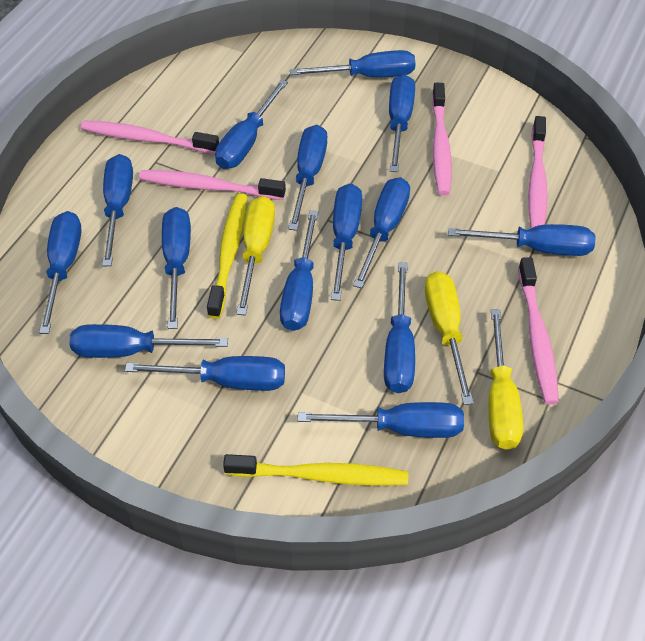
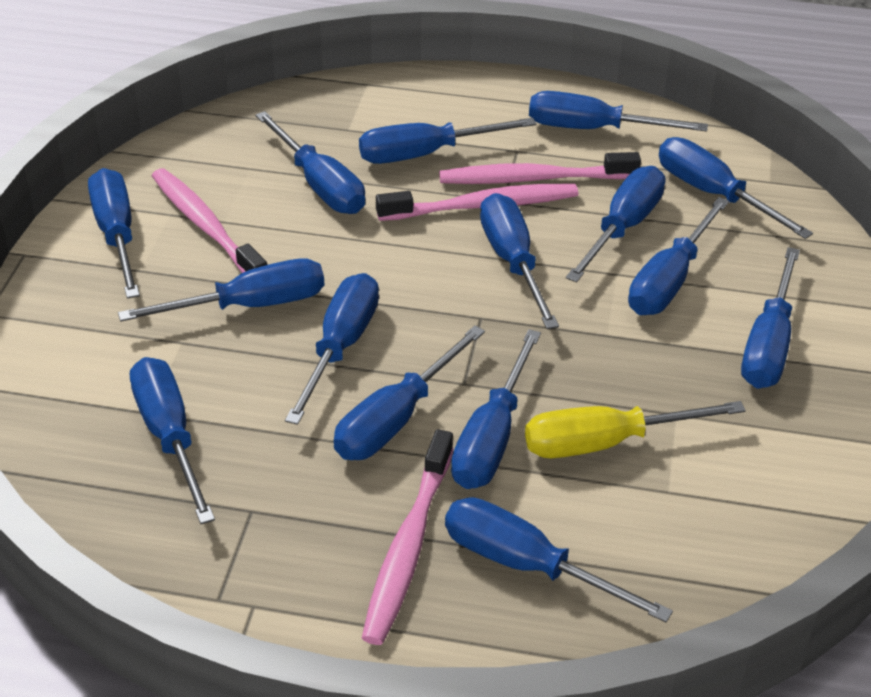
pink toothbrush: [81,120,219,154] [139,170,286,200] [432,83,452,195] [518,257,559,405] [528,116,548,228] = 5 -> [152,168,267,273] [362,429,453,645] [376,184,578,221] [439,152,641,184] = 4
yellow screwdriver: [236,196,275,316] [425,271,474,405] [488,309,523,450] = 3 -> [525,401,746,458] = 1
yellow toothbrush: [207,193,248,319] [223,454,408,486] = 2 -> none = 0

